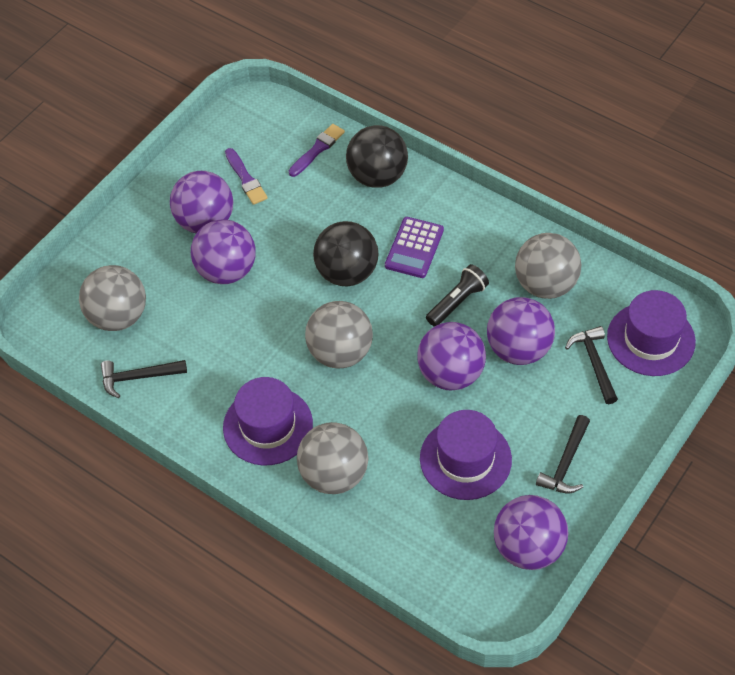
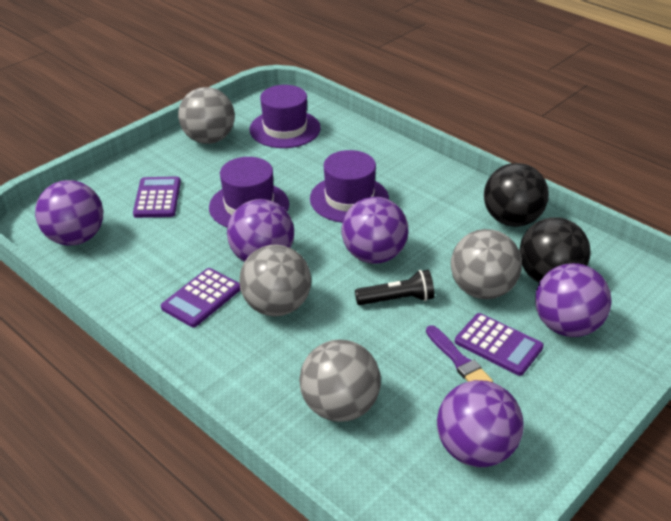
black hammer: [101,360,187,398] [536,415,590,493] [565,326,618,404] = 3 -> none = 0
purple brush: [225,148,268,205] [289,124,345,177] = 2 -> [426,325,493,382] = 1
purple calculator: [385,217,444,278] = 1 -> [133,176,181,218] [161,268,240,327] [455,313,544,376] = 3

